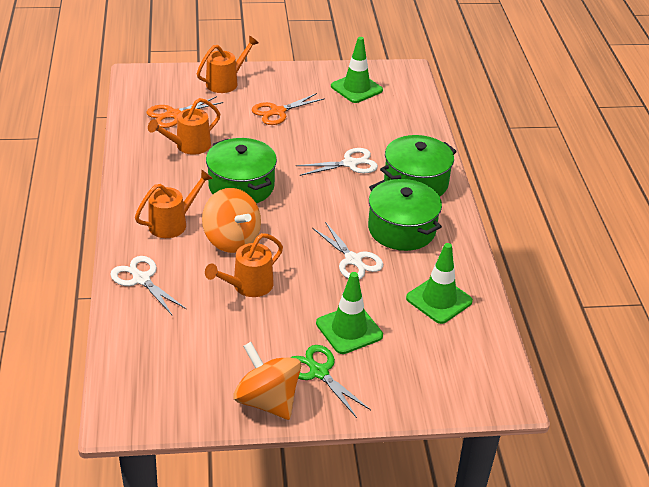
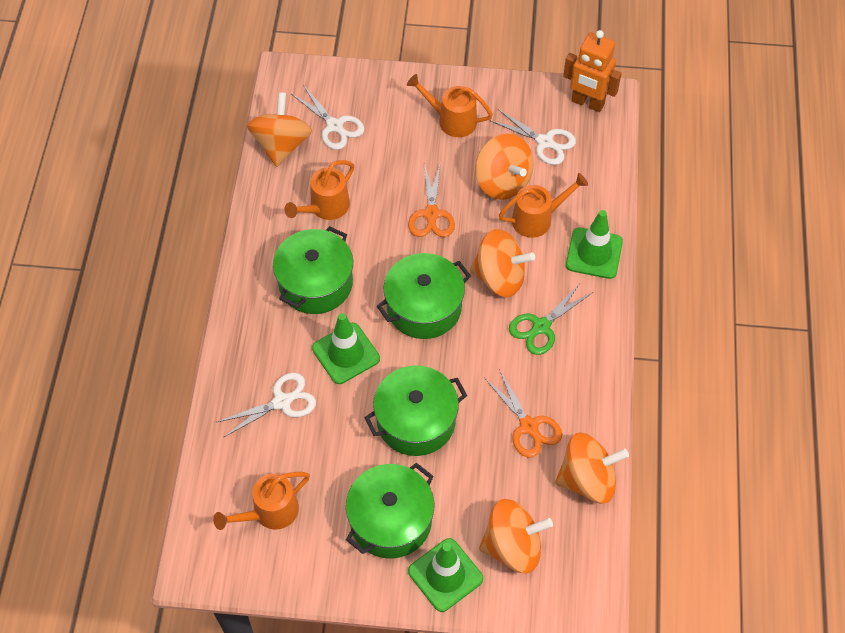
green pot: [206,138,277,203] [368,179,442,251] [380,135,457,196] = 3 -> [273,226,353,314] [346,463,434,558] [364,365,467,456] [377,253,471,339] = 4
orange robot: none = 0 -> [563,30,622,112] = 1
orange spinning top: [202,188,261,253] [233,342,301,420] = 2 -> [247,92,312,167] [470,229,535,297] [475,134,534,200] [479,499,553,573] [555,433,629,504] = 5

